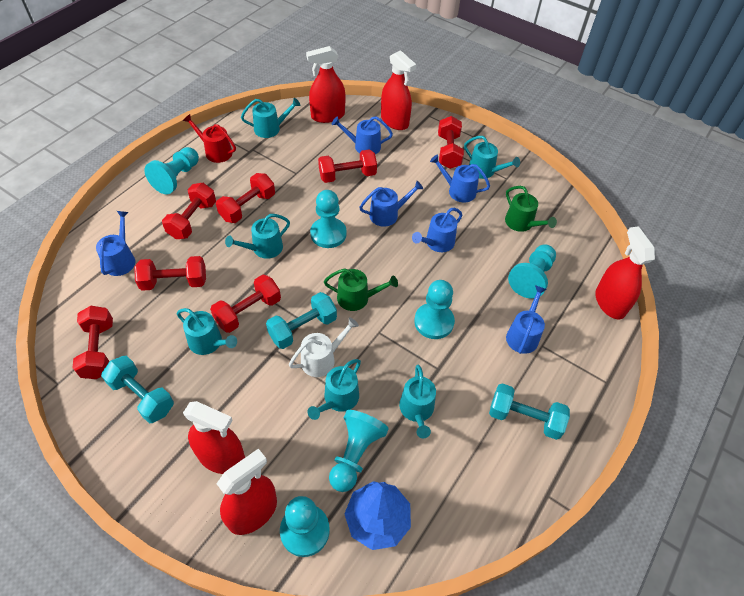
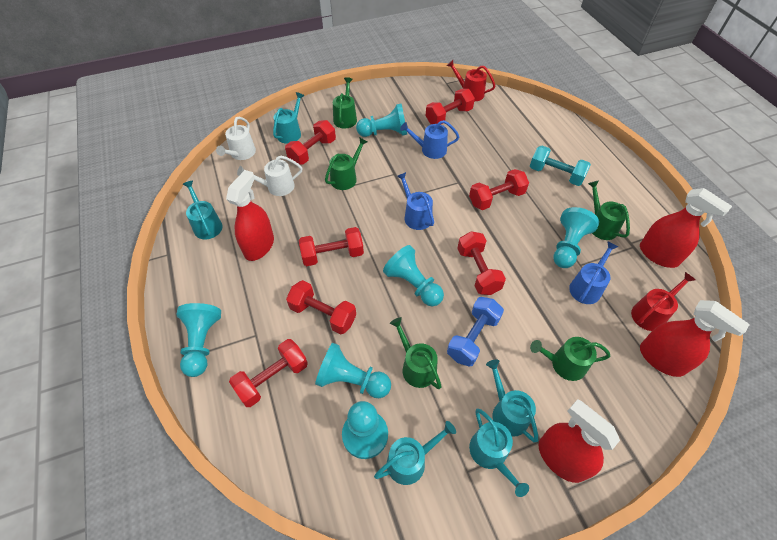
blue dumbbell: none = 0 -> [447,297,504,367] = 1
blue tree: [345,481,411,550] = 1 -> none = 0
blue watering can: [96,211,135,276] [332,116,393,154] [359,181,423,227] [412,208,462,252] [430,154,490,203] [506,285,546,354] = 6 -> [397,172,434,230] [400,120,459,159] [569,241,618,304] = 3
green watering can: [324,268,398,311] [505,186,557,232] = 2 -> [325,137,367,190] [333,77,357,129] [390,317,442,389] [530,337,610,381] [588,180,630,240] = 5
red spray bottle: [183,401,245,474] [216,449,277,535] [306,46,346,123] [381,50,416,130] [595,226,655,319] = 5 -> [226,170,274,261] [539,400,620,483] [640,188,732,268] [640,300,750,377] = 4
red watering can: [183,114,236,163] = 1 -> [447,60,495,101] [631,272,696,331] = 2
turquoise dumbbell: [101,356,174,423] [266,292,337,349] [489,383,570,440] = 3 -> [530,146,591,186] = 1
turquoise watering can: [177,308,237,355] [225,214,290,259] [241,98,301,138] [308,359,361,420] [399,365,436,438] [464,136,520,179] = 6 -> [183,181,223,240] [273,92,305,144] [374,421,456,485] [469,408,529,497] [486,359,538,443] = 5
white watering can: [289,317,359,377] = 1 -> [216,117,256,160] [237,156,302,196] = 2

